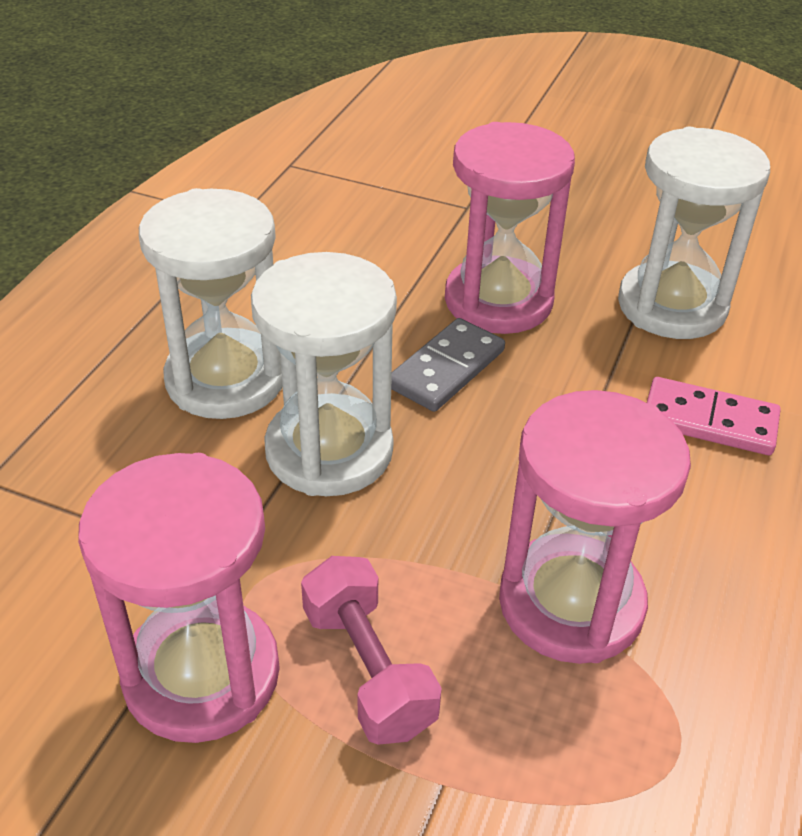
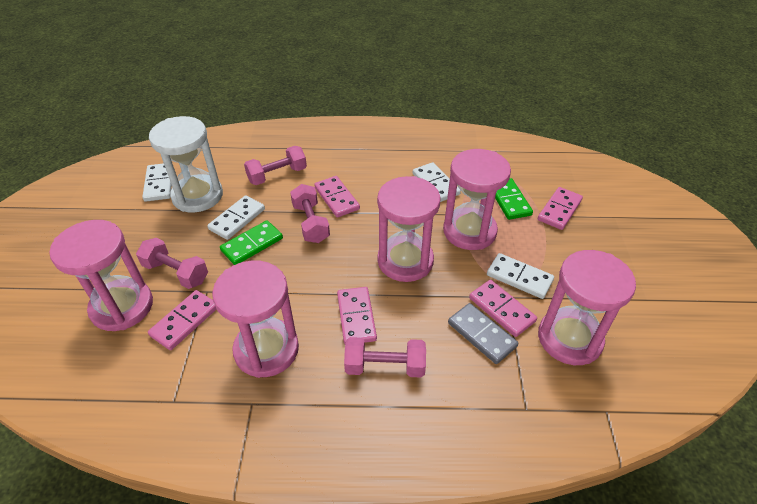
green domino: none = 0 -> [220,220,283,265] [495,178,533,220] = 2
pink domino: [647,377,781,455] = 1 -> [148,290,216,350] [314,176,360,217] [337,287,377,344] [469,280,537,337] [538,187,583,230] = 5
pink dumbbell: [301,556,442,745] = 1 -> [136,238,208,289] [244,146,307,185] [290,184,330,243] [344,337,426,377] = 4
pink hourglass: [78,453,280,743] [445,122,575,334] [499,390,691,664] = 3 -> [49,220,153,331] [212,261,299,378] [377,176,440,282] [443,149,511,250] [538,250,636,365] = 5
white domino: none = 0 -> [142,163,174,202] [207,195,265,240] [413,162,461,202] [487,253,554,299] = 4
white hourglass: [139,188,283,419] [251,252,397,496] [618,127,770,339] = 3 -> [149,116,223,213] = 1

